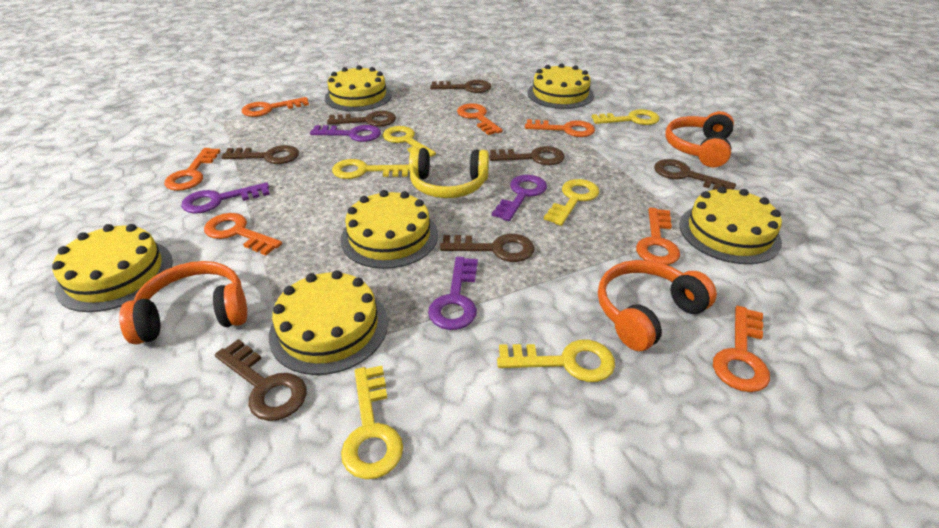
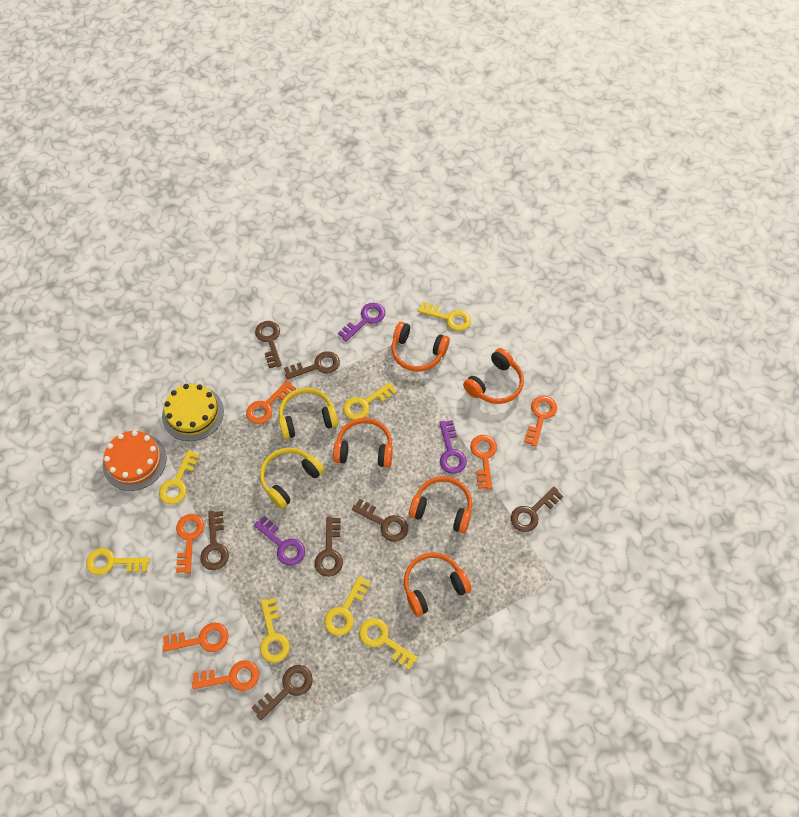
orange cake: none = 0 -> [103,431,166,491] = 1
orange headphones: [119,261,247,345] [598,260,717,351] [665,111,734,167] = 3 -> [333,418,393,467] [392,322,450,372] [404,552,471,617] [409,476,472,533] [463,348,524,404] = 5
orange key: [164,148,221,191] [204,213,282,255] [242,97,309,117] [457,103,503,135] [525,119,595,137] [636,207,680,265] [713,306,770,392] = 7 -> [163,622,228,652] [176,514,204,574] [192,660,259,691] [246,380,296,424] [470,435,497,489] [524,396,557,447] = 6
purple key: [181,182,270,214] [310,125,381,142] [428,257,478,330] [492,175,547,221] = 4 -> [254,516,305,566] [338,303,385,342] [439,420,467,474] = 3
yellow cake: [52,224,173,312] [269,270,388,375] [325,65,392,111] [340,190,438,269] [527,63,594,109] [679,186,782,264] = 6 -> [162,383,224,441] = 1
yellow headphones: [409,148,489,198] = 1 -> [260,448,324,509] [279,388,338,439] = 2
yellow key: [332,159,409,179] [341,366,403,479] [383,126,436,157] [497,339,615,382] [544,179,599,226] [592,109,660,125] = 6 -> [86,548,150,575] [159,450,200,505] [260,598,290,663] [324,576,371,636] [343,382,397,420] [359,618,418,670] [418,301,471,331] = 7

